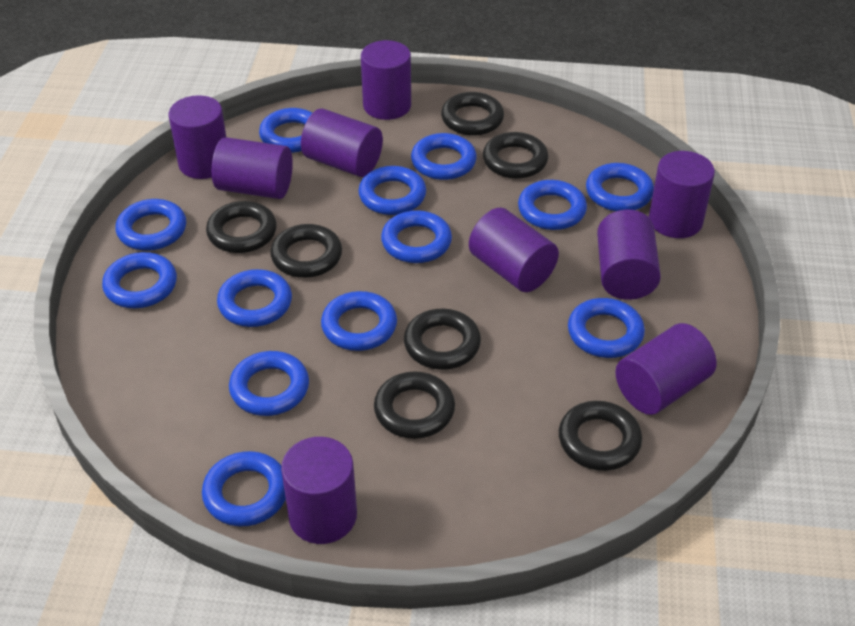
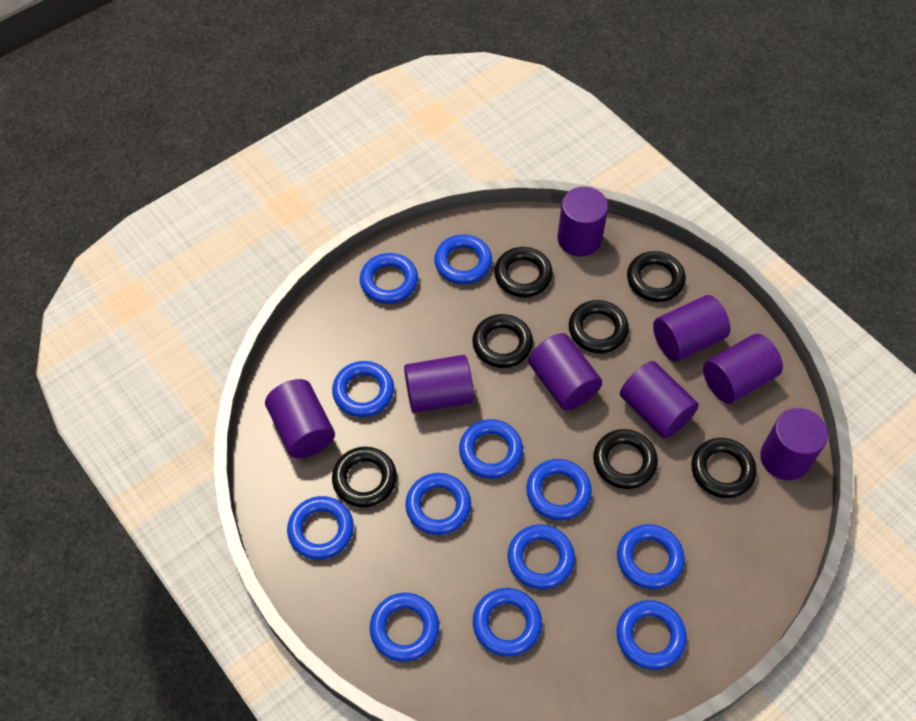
blue ring: [102,252,177,308] [115,199,186,251] [202,451,286,526] [217,269,292,327] [229,351,309,416] [259,108,312,153] [321,291,397,351] [358,166,426,215] [381,210,452,263] [411,133,477,180] [518,180,587,230] [568,298,645,358] [586,163,654,211] = 13 -> [287,496,354,560] [332,361,394,417] [360,253,418,304] [370,593,439,662] [405,473,471,535] [434,234,492,284] [459,419,523,479] [473,588,542,656] [508,524,575,590] [526,459,592,520] [617,524,685,589] [617,600,687,670] = 12
purple cylinder: [169,95,226,179] [212,137,293,199] [281,437,357,544] [301,108,383,177] [361,40,411,120] [469,208,559,292] [597,210,661,300] [615,323,716,415] [649,151,715,238] = 9 -> [265,379,335,459] [404,355,474,413] [528,333,602,410] [557,187,608,257] [620,361,699,439] [653,295,730,362] [703,334,783,404] [760,408,828,480] = 8

